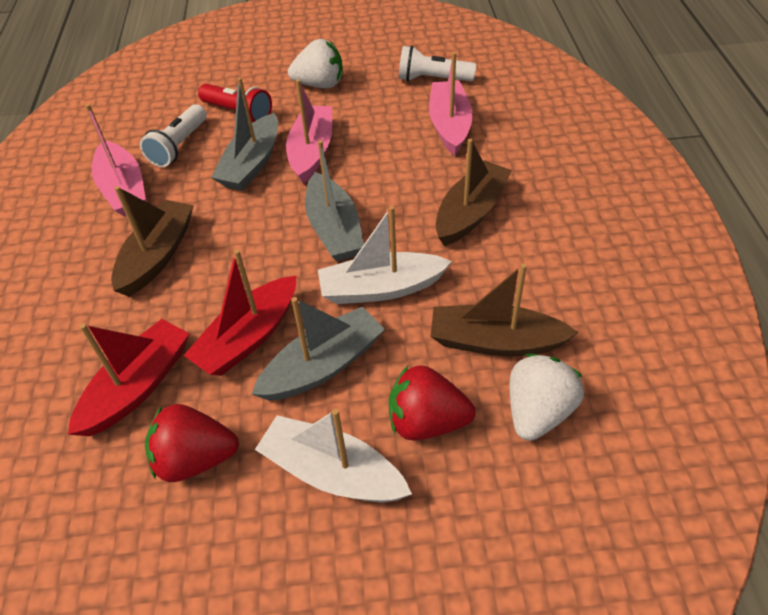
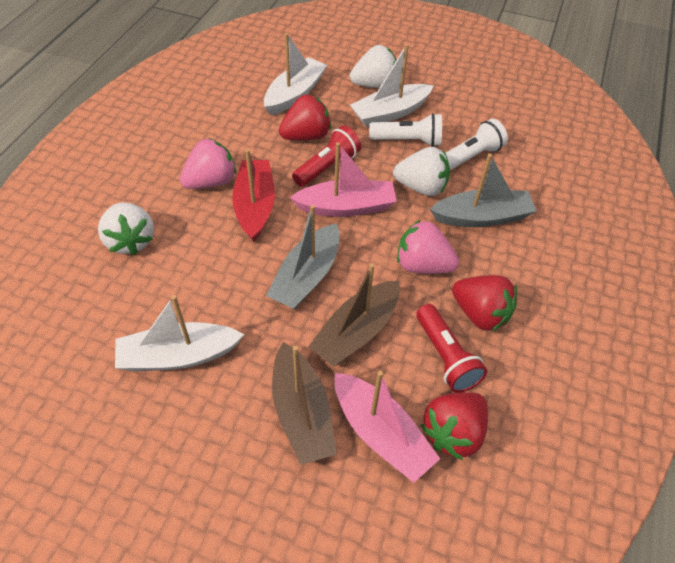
brown boat: [111,186,194,297] [430,263,579,356] [436,139,512,246] = 3 -> [272,342,337,465] [308,263,400,367] = 2
grey boat: [211,77,278,191] [252,297,385,401] [305,140,364,261] = 3 -> [266,205,340,309] [430,154,537,227] = 2
pink boat: [85,104,146,217] [286,79,332,184] [429,52,473,156] = 3 -> [290,142,397,217] [334,371,440,483] = 2
pink strawberry: none = 0 -> [180,138,236,189] [397,220,459,274] = 2
red boat: [68,319,190,436] [183,249,296,376] = 2 -> [232,149,275,242] = 1
red flashlight: [198,84,272,123] = 1 -> [292,125,361,187] [416,304,487,393] = 2
red strawberry: [145,404,239,482] [389,365,475,440] = 2 -> [279,94,331,140] [421,392,488,460] [452,275,517,331] = 3
white boat: [255,409,412,502] [318,206,452,304] = 2 -> [115,295,244,371] [264,33,327,115] [350,44,434,127] = 3
white strawberry: [288,39,343,89] [510,354,584,441] = 2 -> [98,202,154,255] [350,45,397,88] [393,147,450,196] = 3

